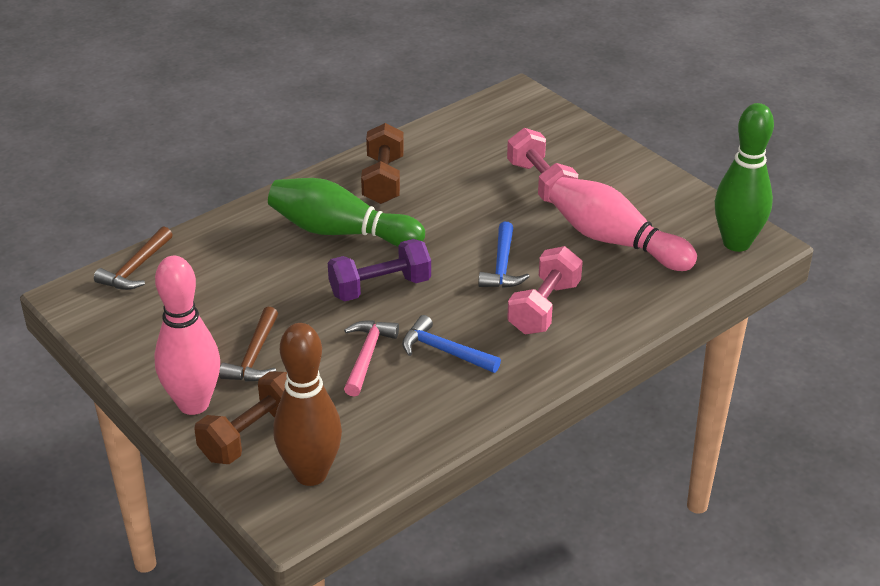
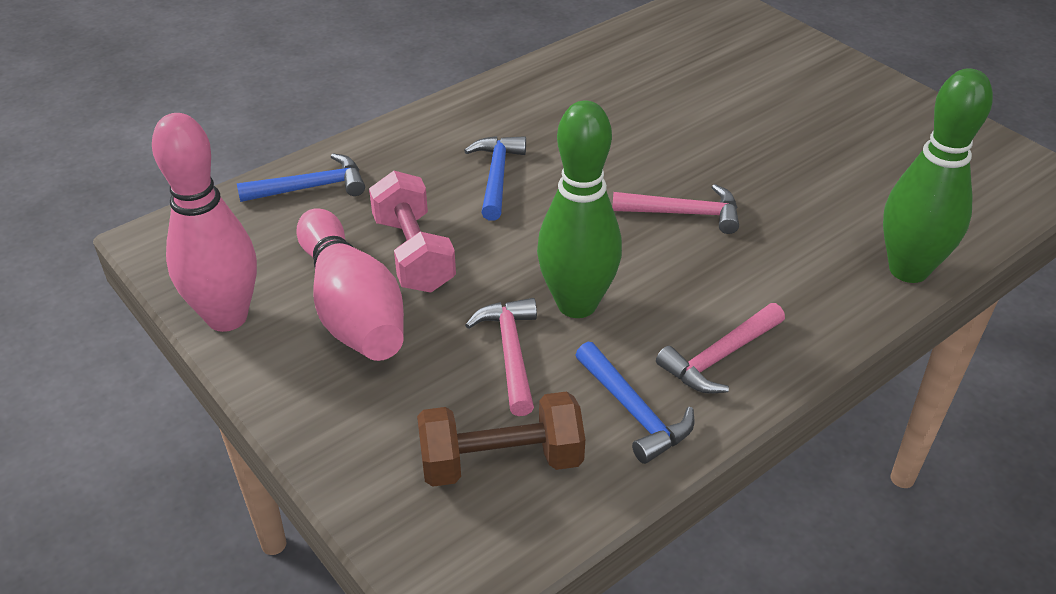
blue hammer: [402,315,501,373] [478,222,530,288] = 2 -> [237,153,365,202] [464,136,526,221] [576,342,694,464] = 3
brown bowling pin: [273,323,342,486] = 1 -> none = 0
brown dumbbell: [194,371,287,464] [361,123,404,204] = 2 -> [417,391,585,487] = 1
brown hammer: [94,226,173,290] [219,307,278,382] = 2 -> none = 0
pink dumbbell: [507,128,578,203] [507,246,583,334] = 2 -> [369,171,456,293] = 1
pink hammer: [344,320,399,397] = 1 -> [465,298,537,416] [612,184,739,234] [656,303,785,394] = 3
purple dumbbell: [328,239,431,301] = 1 -> none = 0

